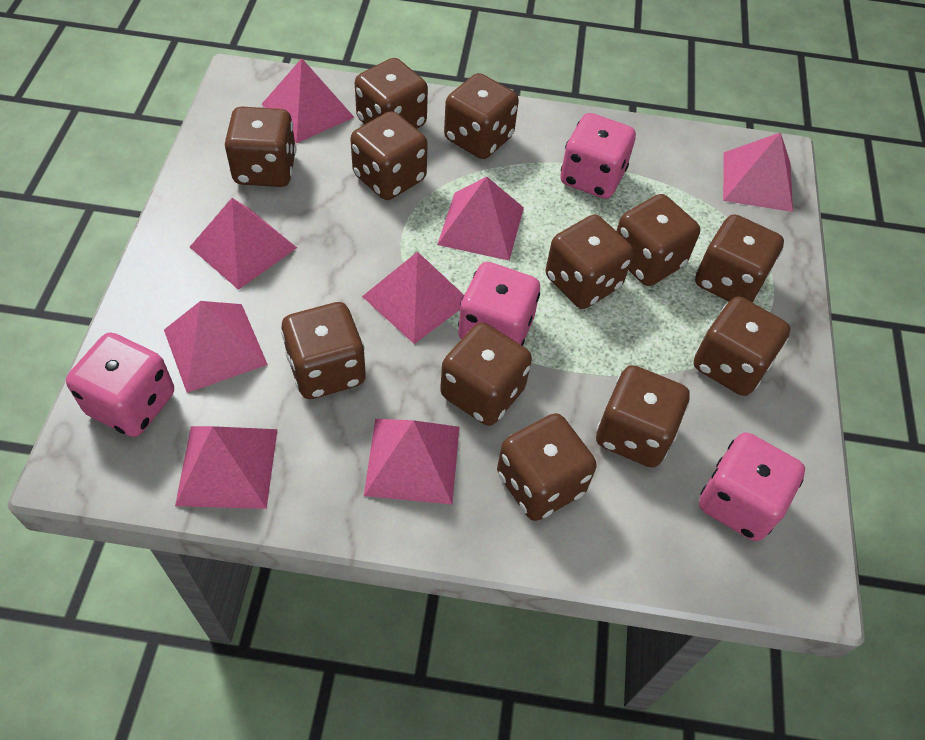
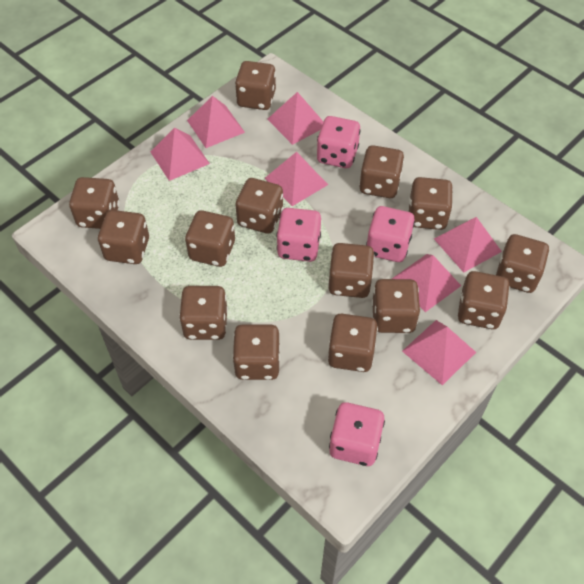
brown dice: [225,106,296,187] [281,302,366,399] [351,111,428,200] [355,58,428,129] [440,322,532,426] [444,73,519,159] [497,413,597,521] [546,215,634,309] [596,365,690,468] [617,194,700,286] [694,297,791,396] [695,214,784,302] = 12 -> [69,177,120,229] [98,210,149,264] [179,286,228,340] [185,210,235,267] [232,324,280,380] [235,61,276,110] [236,178,283,234] [328,243,375,298] [328,314,378,372] [359,145,404,198] [372,279,420,333] [409,177,453,230] [458,271,510,329] [496,234,549,293] = 14
pink pyramid: [164,301,268,393] [175,426,278,509] [190,198,297,290] [262,58,354,143] [362,252,464,344] [364,419,459,504] [437,177,524,261] [723,132,793,212] = 8 -> [150,128,210,181] [187,96,245,148] [265,152,328,206] [267,92,324,145] [392,254,461,312] [402,320,476,385] [434,217,502,273] = 7

